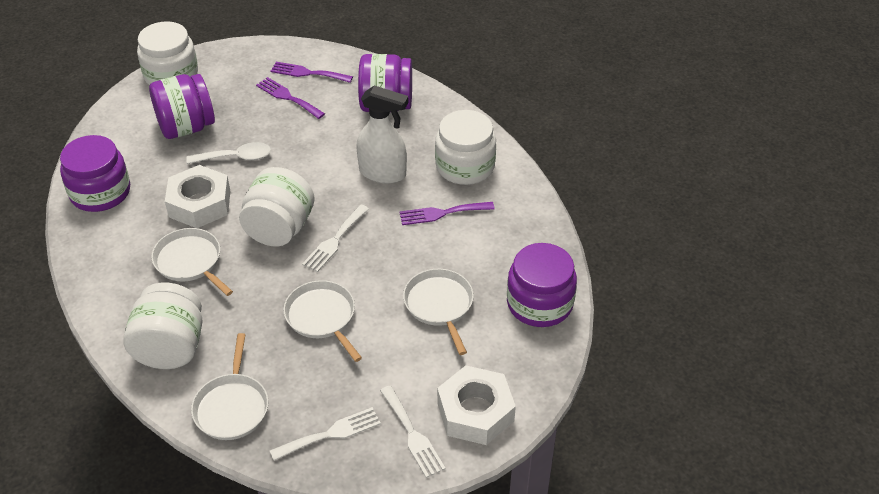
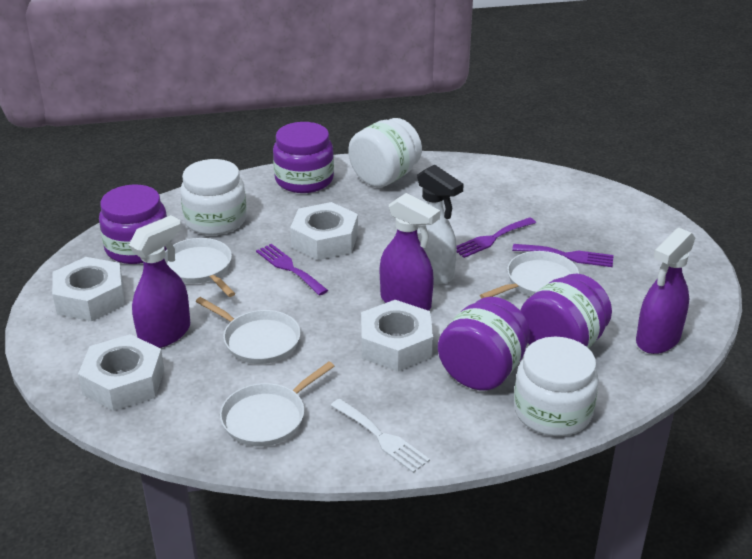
purple spray bottle: none = 0 -> [129,215,190,348] [380,193,440,311] [636,228,695,354] = 3
white fork: [270,407,381,461] [302,205,369,272] [380,386,446,478] = 3 -> [331,399,430,473] = 1
white jar: [123,282,202,369] [137,21,198,85] [239,167,315,247] [435,110,496,185] = 4 -> [180,159,247,235] [348,118,422,187] [514,337,599,436] = 3
white nut: [165,165,230,228] [437,365,516,445] = 2 -> [52,257,125,321] [78,334,164,411] [290,202,358,260] [361,300,433,371] = 4
white spoon: [186,142,271,164] = 1 -> none = 0

